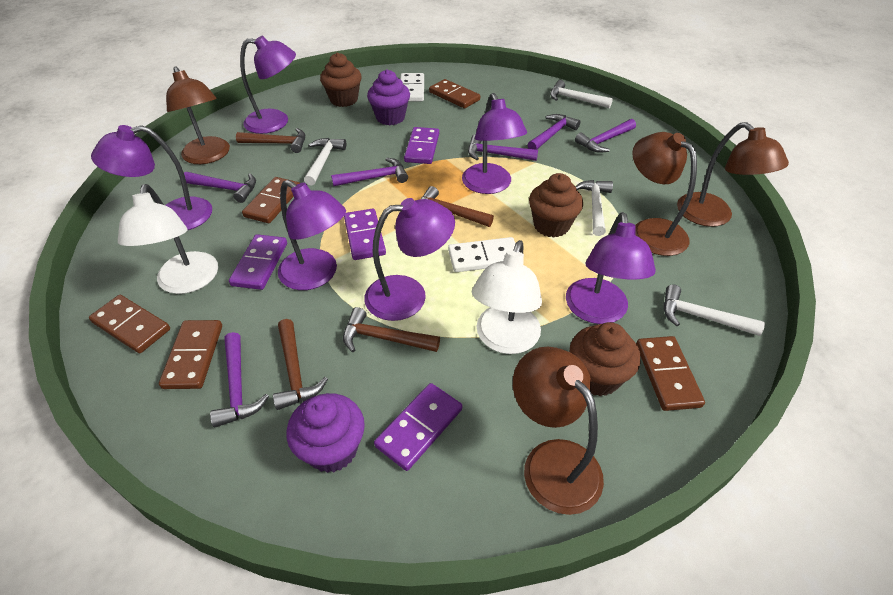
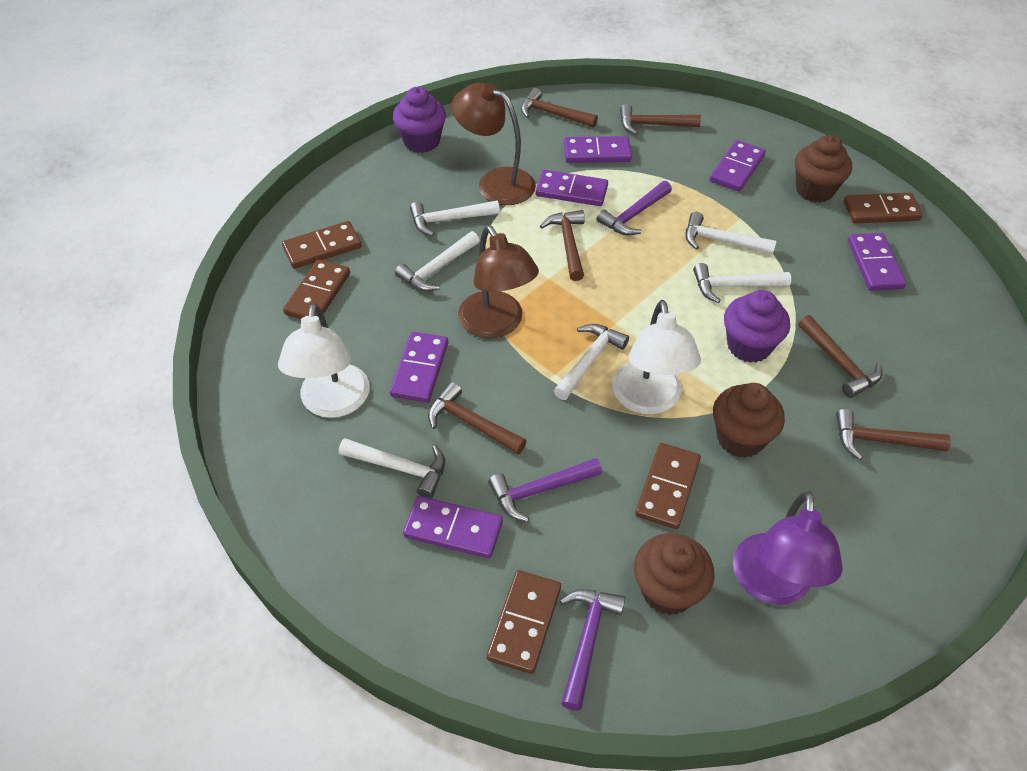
brown hammer: [236,128,305,153] [273,319,328,410] [343,307,440,352] [421,186,494,227] = 4 -> [428,382,527,454] [521,88,598,127] [540,210,585,281] [620,104,701,135] [798,315,883,398] [836,409,951,460] = 6
brown lamp: [166,67,230,164] [513,347,604,515] [632,132,697,256] [677,122,789,227] = 4 -> [452,83,536,205] [458,225,539,338] = 2
purple domino: [229,234,287,290] [344,209,386,260] [374,383,462,471] [404,127,439,164] = 4 -> [390,332,448,403] [403,496,503,558] [536,170,608,206] [564,136,632,163] [710,140,766,192] [848,233,907,291] = 6
purple hammer: [184,172,256,203] [210,332,269,428] [331,158,408,186] [468,134,538,161] [528,114,580,150] [575,119,636,153] = 6 -> [488,458,602,522] [560,589,625,711] [596,181,672,235] = 3
purple lamp: [91,125,212,230] [240,36,296,134] [278,180,346,290] [365,198,455,321] [462,93,527,194] [566,212,656,324] = 6 -> [733,491,843,605] = 1
white domino: [400,73,424,102] [448,237,516,272] = 2 -> none = 0
white hammer: [304,138,346,186] [550,80,613,108] [575,180,613,236] [664,285,765,336] = 4 -> [339,438,445,498] [395,231,480,292] [410,201,500,236] [554,324,629,400] [685,212,776,255] [693,263,791,303] = 6

